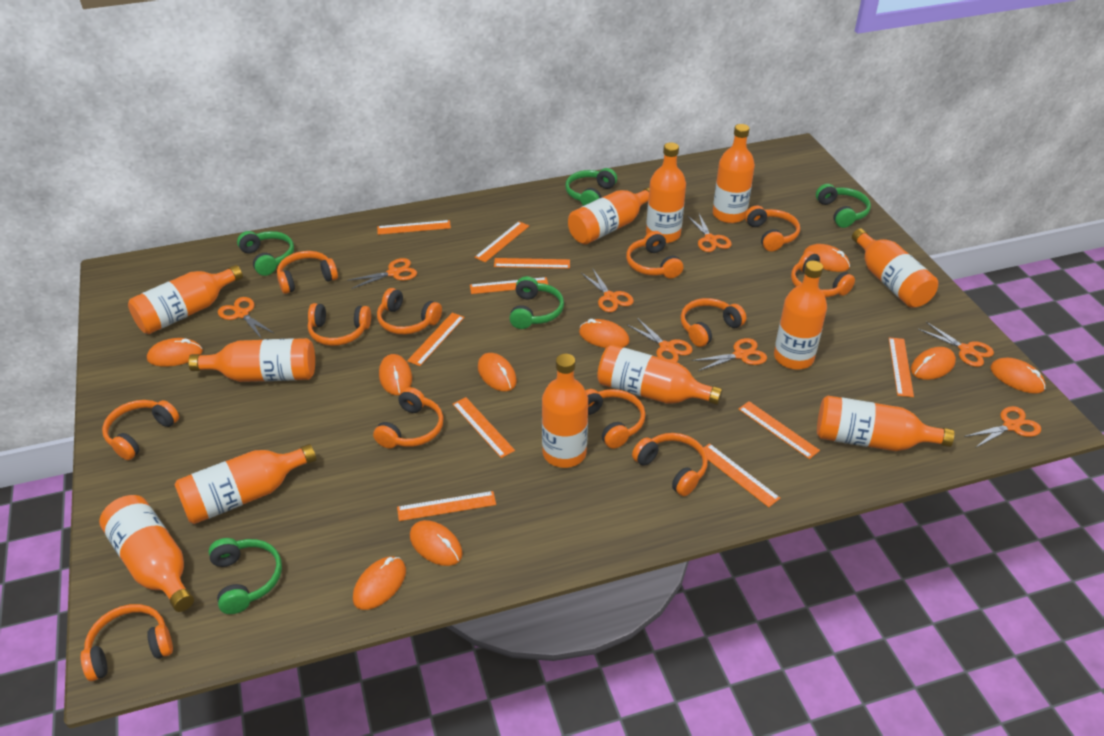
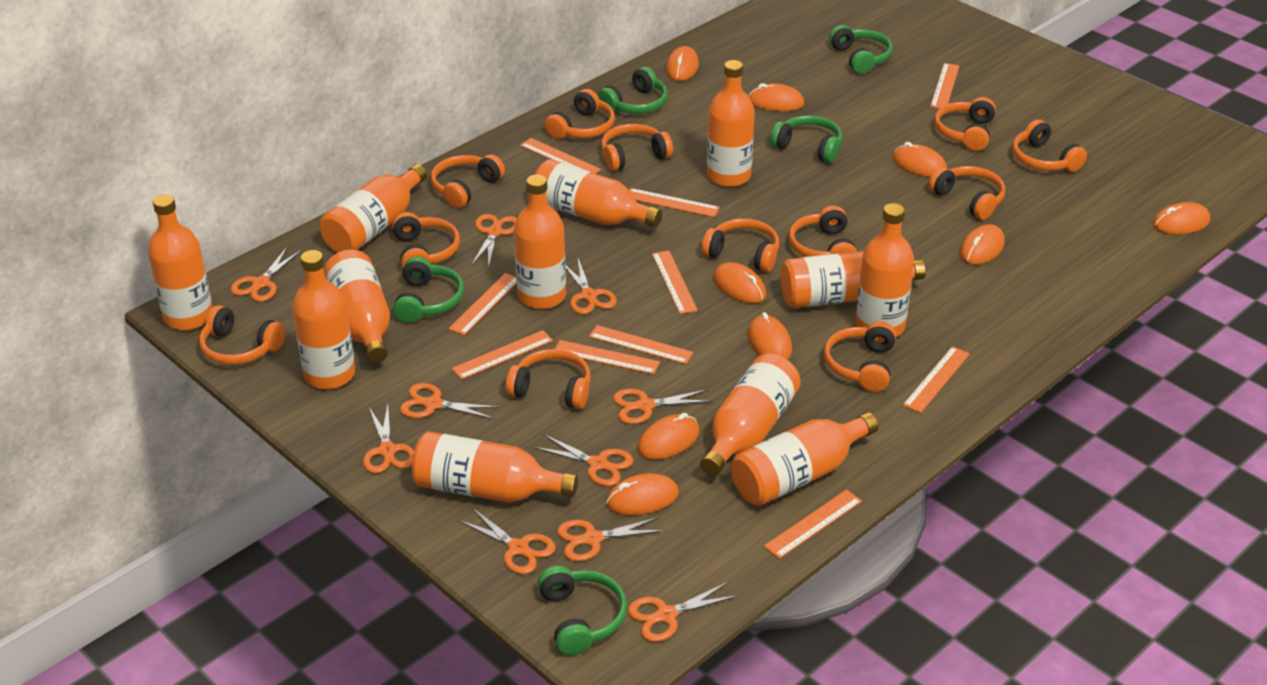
orange scissors: [218,297,275,339] [347,258,417,289] [581,268,634,312] [628,318,693,362] [688,214,732,252] [692,338,767,371] [918,322,994,367] [964,406,1041,448] = 8 -> [231,247,302,302] [363,405,414,473] [400,383,500,419] [458,508,556,574] [472,214,517,266] [533,434,633,486] [557,517,665,561] [566,259,617,314] [613,389,713,424] [628,582,739,642] = 10

